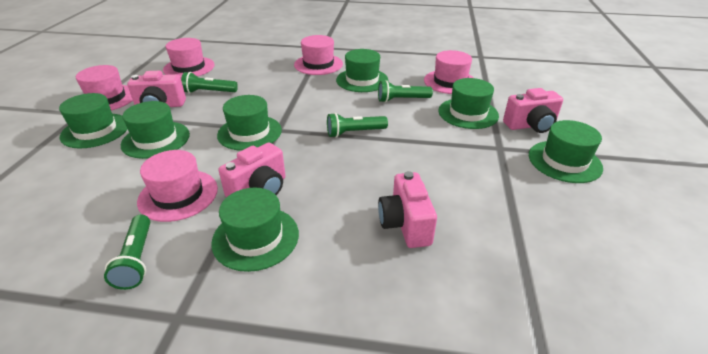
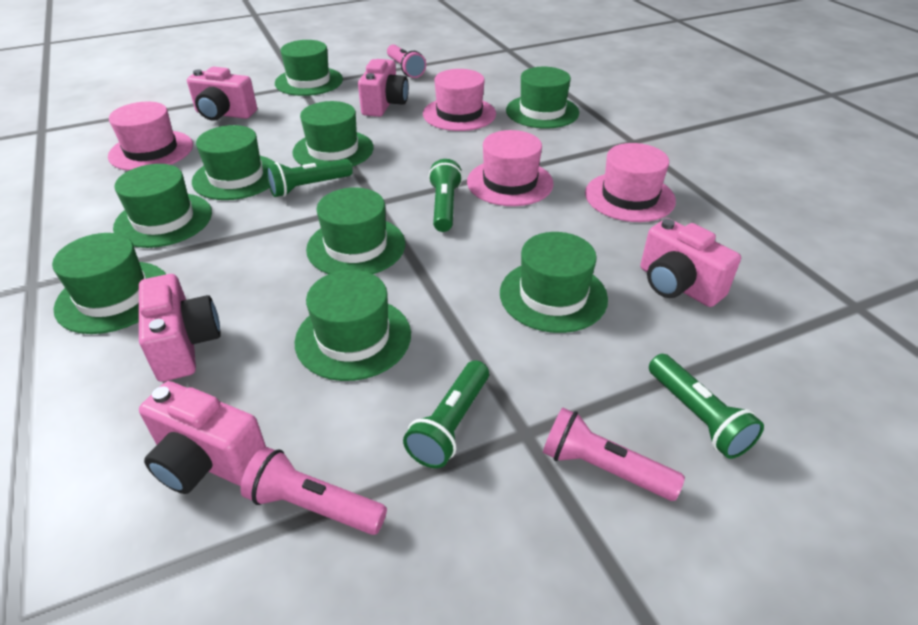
green hat: [59,93,127,148] [121,101,190,159] [211,188,299,272] [217,95,282,151] [336,49,388,92] [438,78,499,129] [529,120,603,183] = 7 -> [52,233,166,334] [113,164,212,248] [192,125,275,200] [275,40,343,96] [292,101,373,167] [295,270,411,381] [306,187,405,274] [500,232,608,333] [506,67,579,129] = 9
pink camera: [127,71,186,107] [218,142,286,197] [378,171,437,248] [503,88,563,133] = 4 -> [139,274,221,382] [139,381,266,494] [187,67,257,121] [358,59,409,117] [641,218,741,307] = 5
pink flashlight: none = 0 -> [240,447,387,535] [387,45,426,78] [543,408,685,501] = 3
pink hat: [76,65,133,111] [137,150,218,222] [163,38,215,78] [294,35,343,75] [424,50,474,94] = 5 -> [108,102,193,171] [423,69,496,131] [467,130,554,206] [585,143,676,222] = 4

